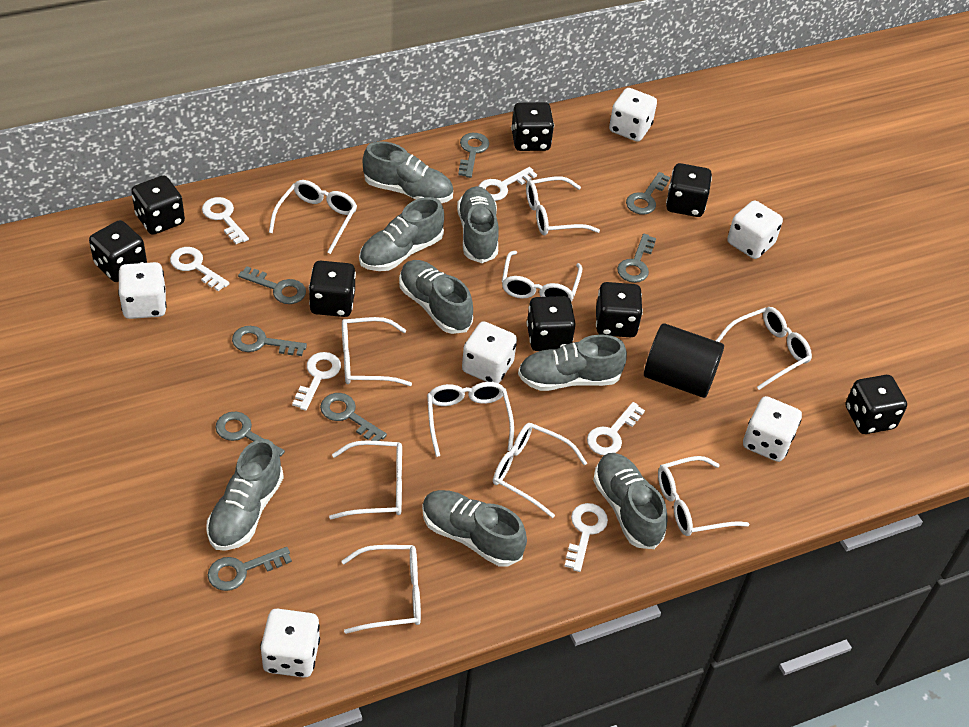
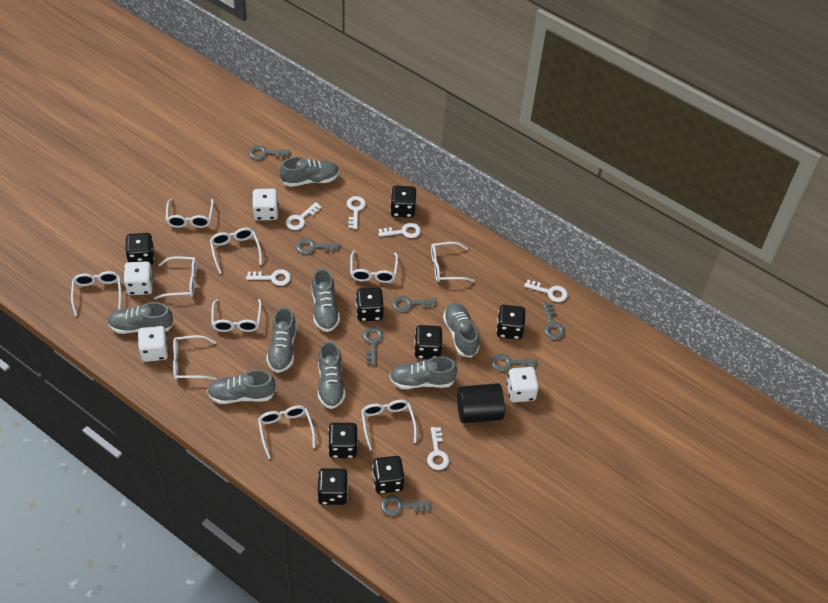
grey key: [208,547,292,591] [215,412,285,457] [232,326,307,356] [238,266,306,304] [320,393,387,441] [458,133,489,178] [617,234,656,283] [626,172,670,215] = 8 -> [249,145,290,159] [296,238,340,254] [363,326,383,365] [381,495,431,516] [392,296,437,312] [491,354,537,372] [543,302,565,339] = 7
white dice: [118,262,167,319] [260,609,320,678] [462,321,517,383] [609,88,657,141] [727,200,783,259] [743,396,802,462] = 6 -> [123,261,153,295] [138,326,168,362] [252,189,278,221] [506,367,539,403] = 4

